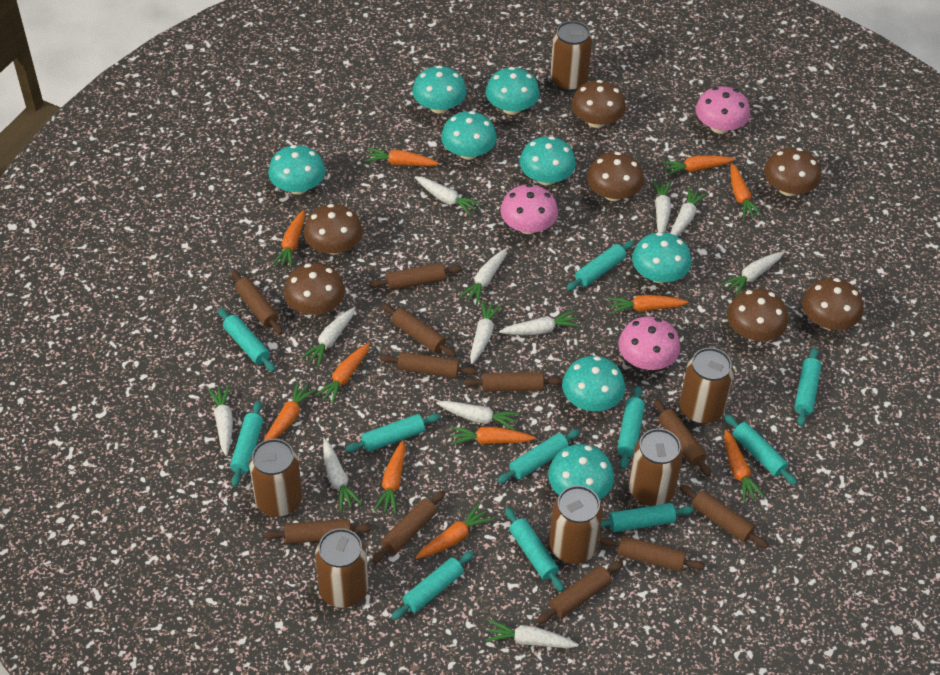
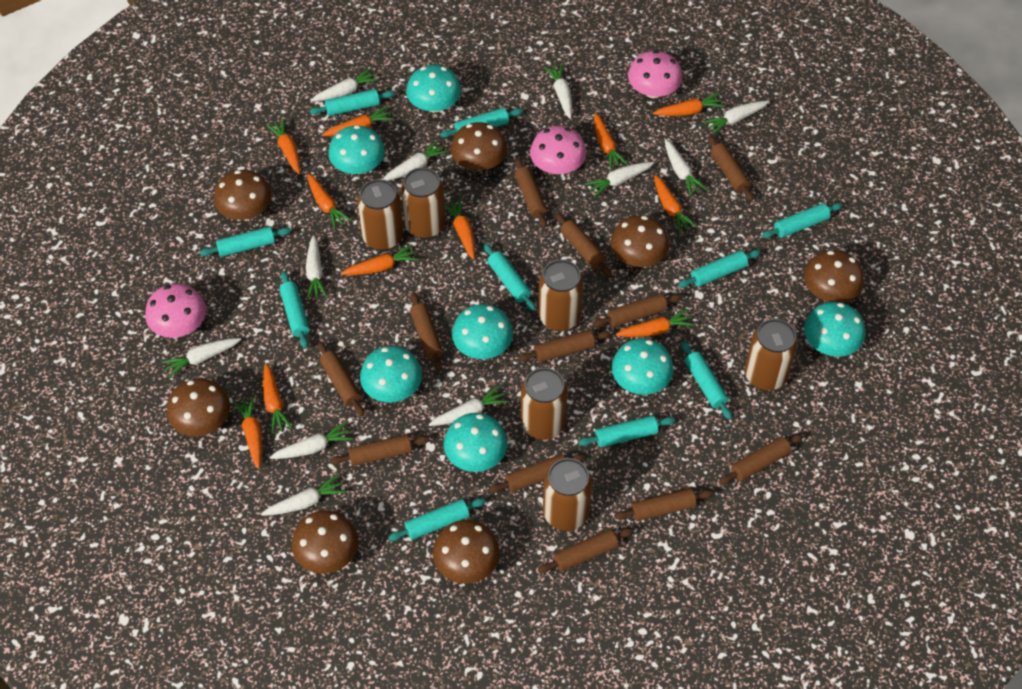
brown rolling pin: [231,270,283,335] [264,519,372,544] [369,263,462,290] [372,490,445,563] [380,352,478,378] [382,304,456,357] [463,372,563,392] [537,561,623,624] [599,536,705,571] [654,399,711,477] [680,485,768,548] = 11 -> [317,341,364,416] [330,434,430,466] [410,293,443,371] [489,454,584,493] [515,158,547,228] [518,330,611,362] [538,528,633,573] [555,213,612,277] [593,294,682,327] [614,488,713,521] [708,135,754,201] [719,434,803,485] = 12
turquoise mushroom: [268,145,325,194] [412,65,467,113] [441,111,497,160] [485,67,540,115] [519,136,576,185] [548,444,614,500] [562,356,625,411] [632,232,691,283] = 8 -> [328,125,385,174] [360,346,422,403] [406,65,461,113] [444,413,508,472] [452,304,513,359] [611,338,674,395] [804,302,865,357] = 7
turquoise rolling pin: [218,308,275,372] [230,401,263,487] [345,414,441,452] [391,551,474,620] [497,429,580,483] [505,507,564,592] [566,240,634,291] [601,503,694,532] [617,386,645,469] [724,414,797,486] [794,347,821,426] = 11 -> [200,227,291,257] [279,271,310,348] [309,89,395,116] [388,498,485,541] [440,108,523,138] [483,243,536,311] [578,415,675,447] [678,250,761,288] [681,341,732,420] [762,203,842,238] = 10
white carrot: [208,385,233,456] [301,307,355,367] [323,439,362,511] [415,176,481,216] [436,401,520,430] [459,248,507,305] [470,300,502,364] [485,620,579,648] [499,310,580,335] [652,180,672,232] [670,187,707,236] [722,252,784,296] = 12 -> [161,338,241,378] [261,474,346,516] [269,422,353,459] [306,235,327,300] [310,68,379,102] [383,140,449,181] [429,386,508,426] [544,64,572,119] [585,162,654,197] [665,139,707,196] [703,101,769,135] = 11

